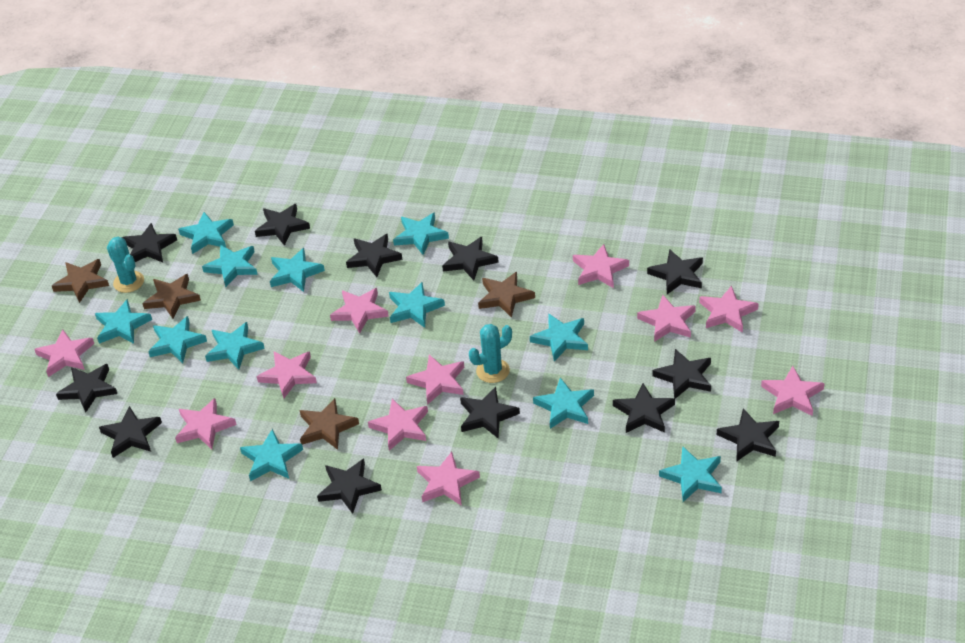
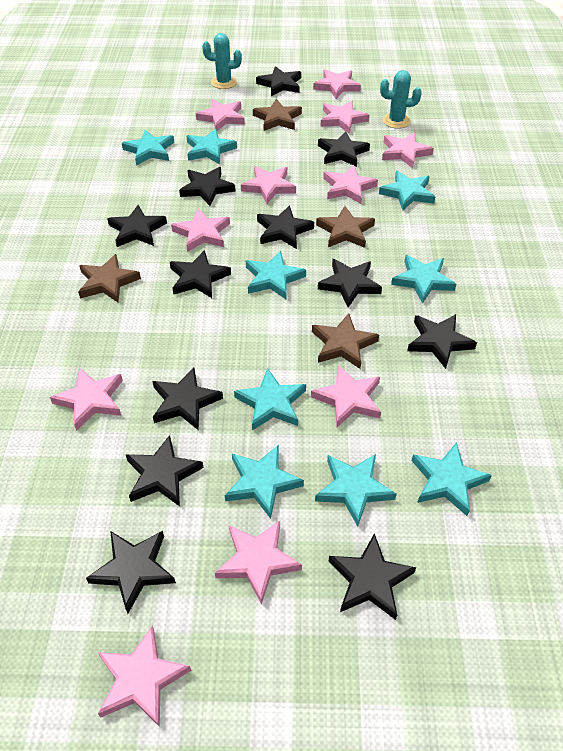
turquoise star: [95,299,152,344] [148,316,207,363] [178,212,234,254] [202,245,258,287] [205,322,265,370] [240,429,303,481] [270,248,325,292] [389,282,445,328] [393,212,449,255] [530,313,588,361] [533,378,594,429] [659,447,722,502] = 12 -> [122,129,174,166] [186,128,237,164] [225,445,304,519] [234,368,306,431] [246,251,306,300] [315,454,397,526] [379,171,435,211] [391,255,456,304] [411,442,492,516] = 9

